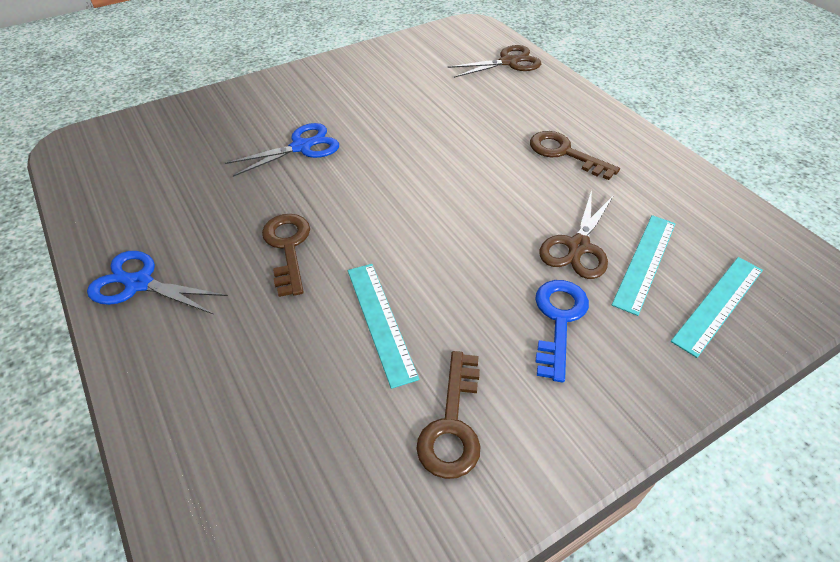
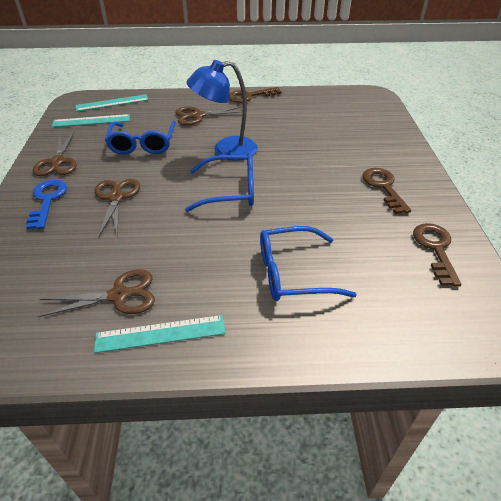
blue glasses: none = 0 -> [105,121,176,155] [185,154,254,212] [260,226,357,301] = 3
blue lamp: none = 0 -> [186,60,258,161] = 1
blue scissors: [87,251,228,315] [225,123,339,177] = 2 -> none = 0
brown scissors: [447,45,541,78] [539,190,614,279] = 2 -> [32,132,77,176] [37,269,155,317] [95,179,140,238] [175,106,243,126] = 4

